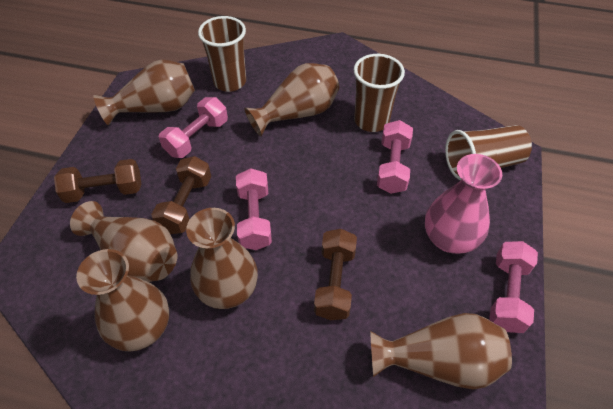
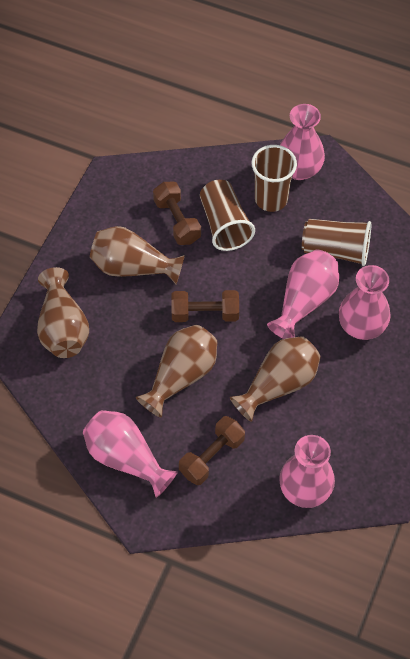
brown vase: [70,201,178,282] [76,249,169,352] [94,59,195,125] [186,208,258,309] [244,63,339,137] [370,313,512,390] = 6 -> [37,267,89,358] [90,226,185,284] [136,325,218,418] [230,336,321,422] = 4
pink dumbbell: [159,97,228,158] [236,168,272,250] [377,120,413,194] [489,241,538,333] = 4 -> none = 0
pink vase: [425,154,502,254] = 1 -> [83,410,178,498] [267,249,339,339] [279,435,335,508] [280,104,325,180] [339,265,391,340] = 5

